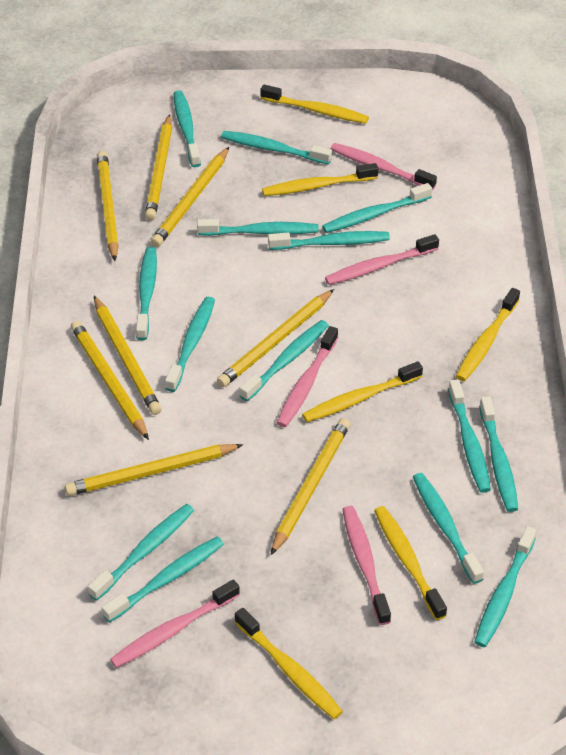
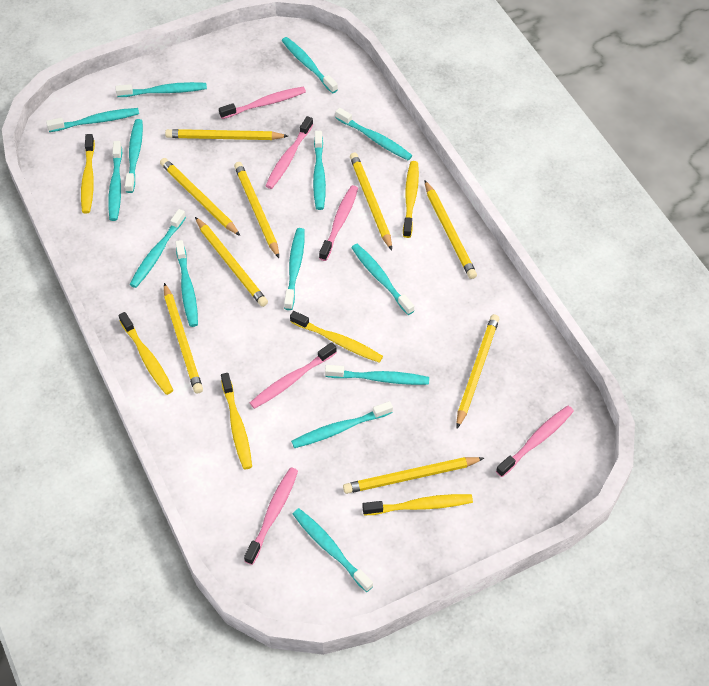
pink toothbrush: [110,580,240,668] [277,326,338,427] [325,234,439,285] [330,143,437,190] [342,506,391,625] = 5 -> [219,87,306,119] [244,468,298,565] [250,342,337,409] [265,116,313,189] [319,185,358,261] [496,406,574,477] = 6
yellow pencil: [65,444,243,496] [71,321,149,440] [94,296,162,415] [97,151,119,261] [145,114,172,221] [151,147,229,247] [217,289,334,387] [271,418,350,555] = 8 -> [160,158,240,236] [164,283,203,394] [165,129,288,140] [195,217,268,307] [234,162,279,258] [343,457,484,494] [350,153,392,250] [425,180,477,279] [456,314,499,428] = 9

